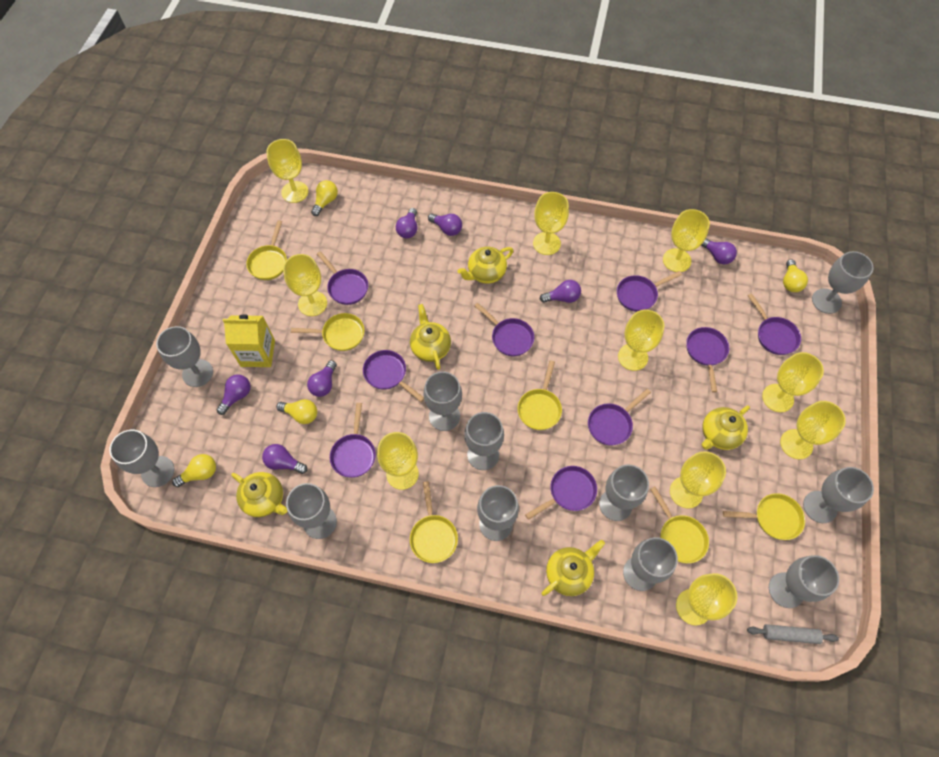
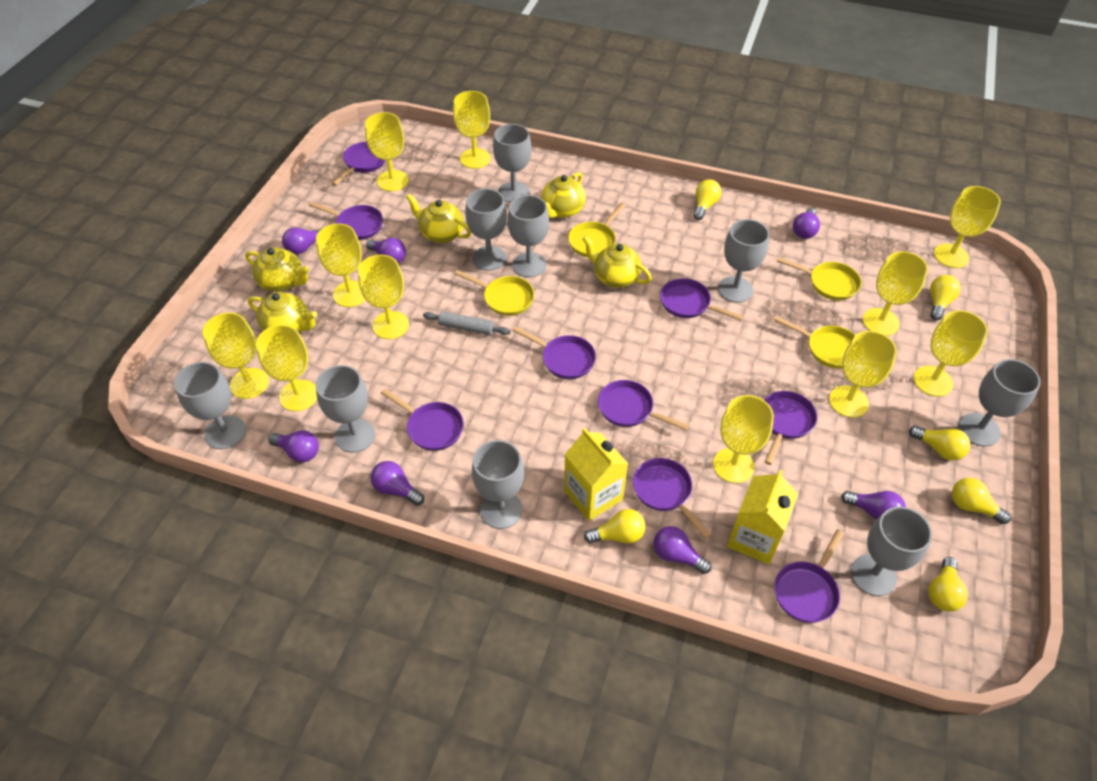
grey goblet: [109,429,174,487] [156,326,213,387] [286,483,337,539] [423,371,462,431] [464,412,504,470] [477,485,519,541] [599,464,649,521] [623,537,678,591] [769,555,839,608] [803,467,874,523] [812,251,874,314] = 11 -> [174,362,246,449] [316,365,375,453] [465,188,507,271] [472,440,524,529] [493,124,532,203] [507,195,549,277] [718,219,769,303] [851,507,932,596] [959,359,1041,447] = 9
yellow carton: [223,314,275,367] = 1 -> [564,428,628,521] [727,470,798,564] = 2
yellow goblet: [267,139,308,203] [283,254,327,316] [377,432,419,490] [533,192,569,255] [618,310,664,371] [663,209,710,272] [670,451,726,509] [676,573,737,626] [762,352,824,412] [780,401,846,459] = 10 -> [203,313,269,399] [256,325,317,411] [316,224,365,307] [358,255,409,339] [365,112,409,191] [453,91,491,169] [713,395,774,483] [829,331,897,418] [863,251,928,336] [914,310,988,397] [934,186,1001,268] = 11
yellow light bulb: [172,454,216,487] [276,399,317,424] [311,180,338,216] [783,259,808,292] = 4 -> [584,509,646,544] [693,179,721,220] [909,426,970,461] [928,557,968,612] [930,275,961,320] [952,478,1011,524] = 6
yellow pan: [246,220,287,280] [291,313,364,351] [410,481,458,563] [518,360,562,430] [650,487,709,563] [723,493,805,540] = 6 -> [454,270,534,316] [568,202,626,257] [775,316,856,369] [777,257,862,300] = 4

